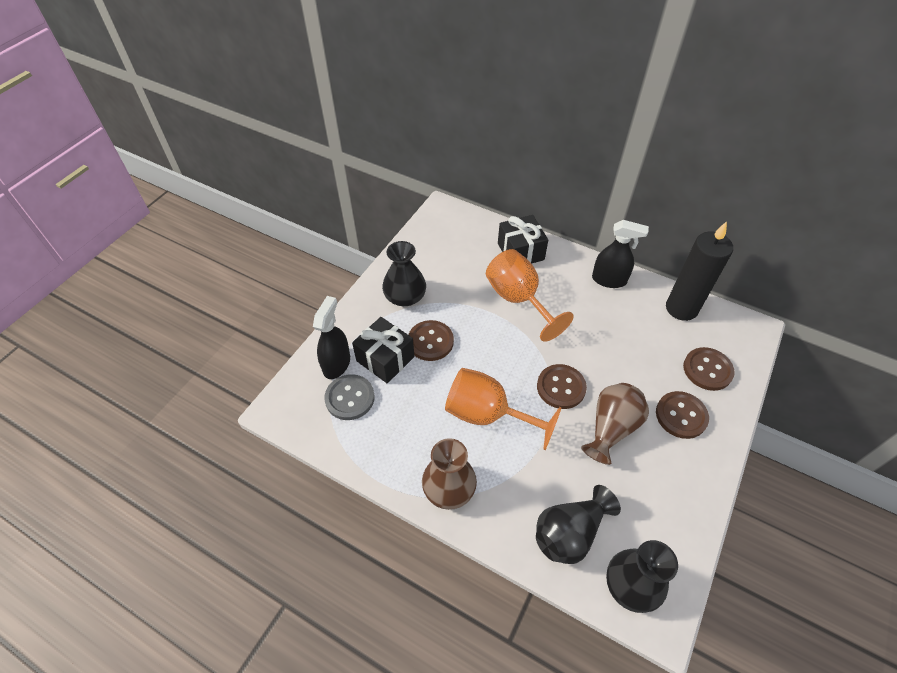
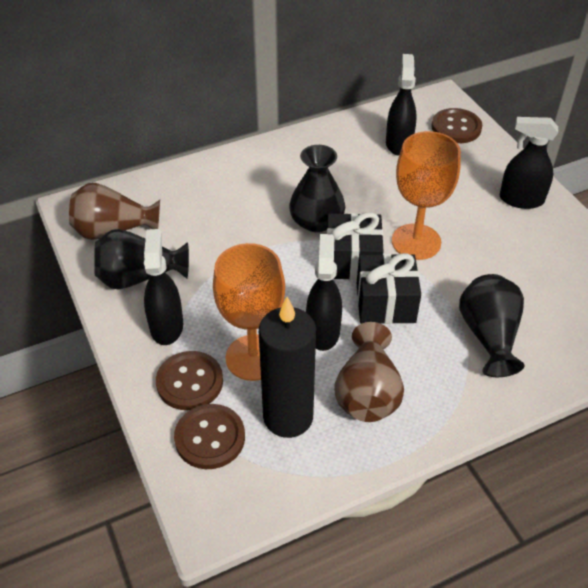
black spray bottle: [313,296,350,379] [592,220,649,288] = 2 -> [144,229,183,345] [306,234,342,351] [386,54,417,156] [500,117,558,209] = 4
brown button: [408,320,454,361] [537,364,587,409] [656,391,709,439] [683,347,735,391] = 4 -> [156,351,223,410] [174,404,245,469] [432,108,482,143] = 3
grey button: [324,374,375,420] = 1 -> none = 0

